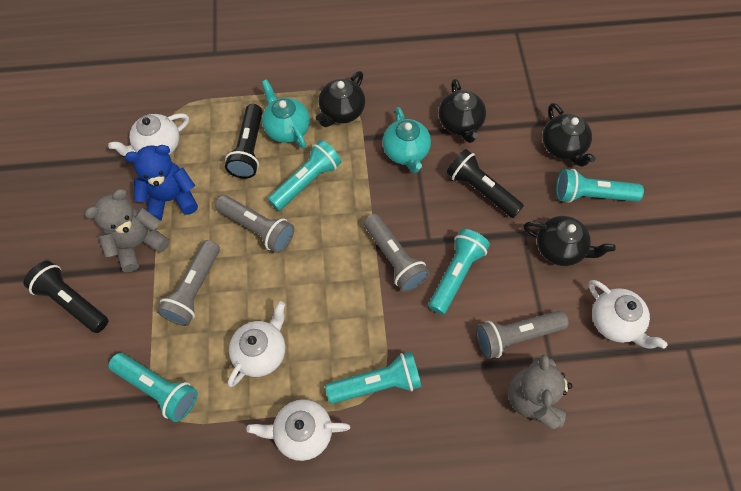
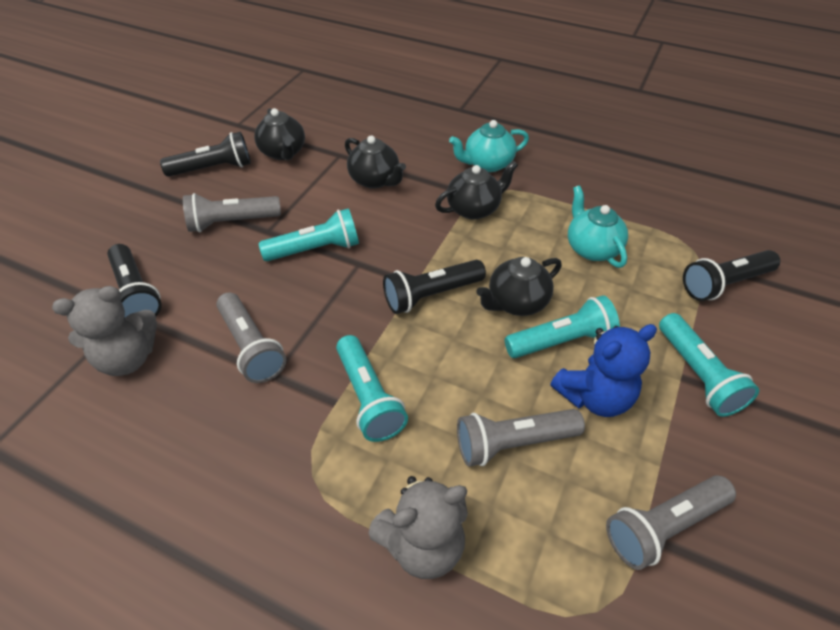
black flashlight: [23,261,108,333] [225,104,263,179] [446,149,524,218] = 3 -> [107,244,162,318] [160,132,251,177] [383,260,486,314] [683,250,780,301] = 4
turquoise flashlight: [108,353,198,422] [268,140,341,211] [325,352,422,404] [429,229,490,315] [556,169,644,203] = 5 -> [259,208,359,261] [336,335,408,442] [505,295,620,358] [659,313,759,417] = 4
white teapot: [108,113,189,156] [228,301,285,387] [246,399,350,461] [588,280,668,349] = 4 -> none = 0

